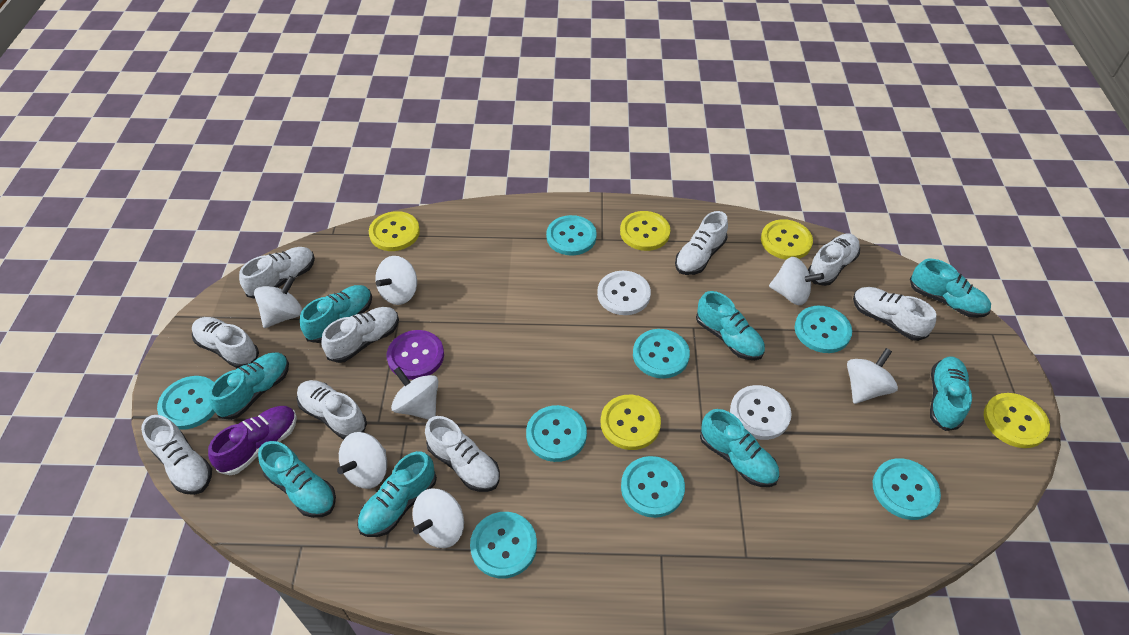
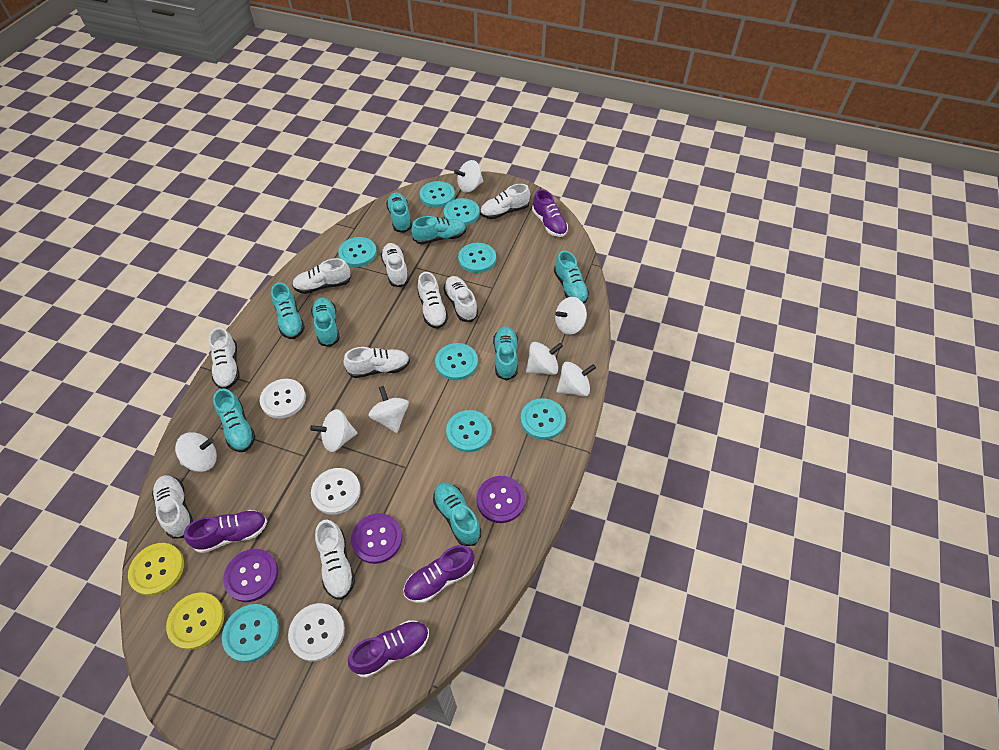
purple button: [387,330,444,380] = 1 -> [223,549,278,602] [351,513,402,564] [477,476,525,523] = 3
purple shoe: [208,406,297,475] = 1 -> [184,510,267,553] [348,620,429,678] [404,545,474,603] [532,189,568,237] = 4
white button: [597,271,651,315] [730,385,792,440] = 2 -> [260,379,306,419] [288,603,345,662] [311,468,361,515] = 3
yellow button: [369,211,420,251] [601,395,661,450] [620,211,670,251] [761,219,813,260] [984,393,1050,448] = 5 -> [128,543,184,596] [166,592,224,650] = 2

